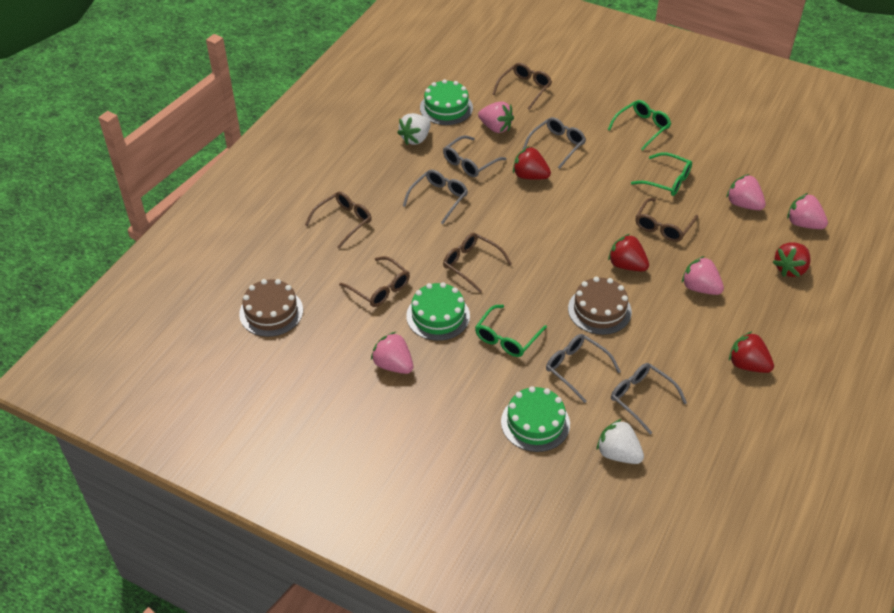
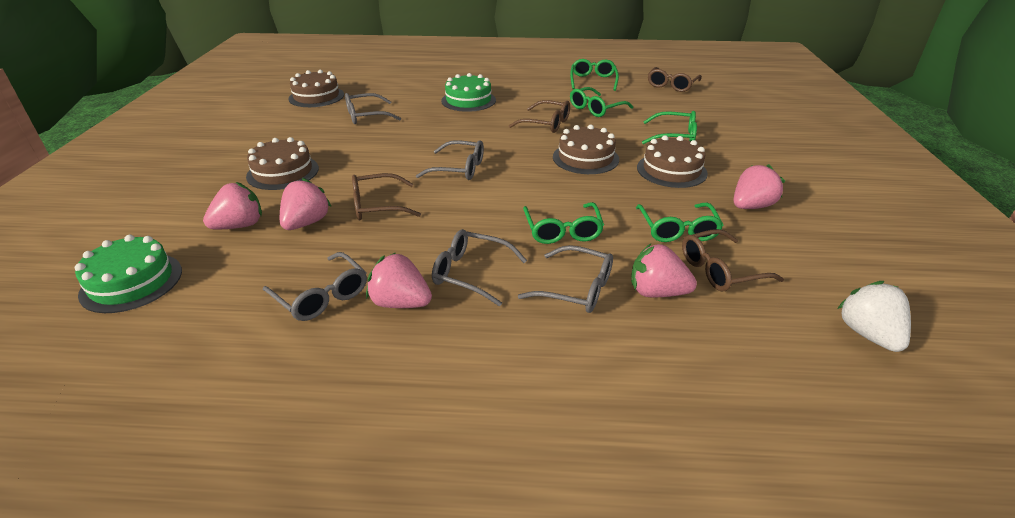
brown cake: [239,279,303,337] [568,277,632,335] = 2 -> [246,137,319,190] [288,70,344,107] [553,125,619,174] [637,135,708,188] = 4
brown glasses: [305,191,372,249] [339,256,410,307] [443,233,512,293] [493,63,552,110] [635,198,698,242] = 5 -> [352,173,421,220] [509,100,570,133] [648,67,702,92] [682,229,784,291] = 4
green cake: [406,282,470,341] [420,79,473,125] [501,386,570,452] = 3 -> [75,235,182,313] [441,73,496,112] = 2
green glasses: [475,305,547,357] [607,100,671,150] [631,152,692,196] = 3 -> [523,202,604,244] [570,59,619,91] [570,87,633,117] [636,203,724,242] [642,111,697,144] = 5
red strawberry: [513,146,551,180] [608,234,649,271] [729,331,774,373] [772,242,811,277] = 4 -> none = 0
white strawberry: [397,113,430,145] [597,419,644,464] = 2 -> [837,281,911,352] = 1

